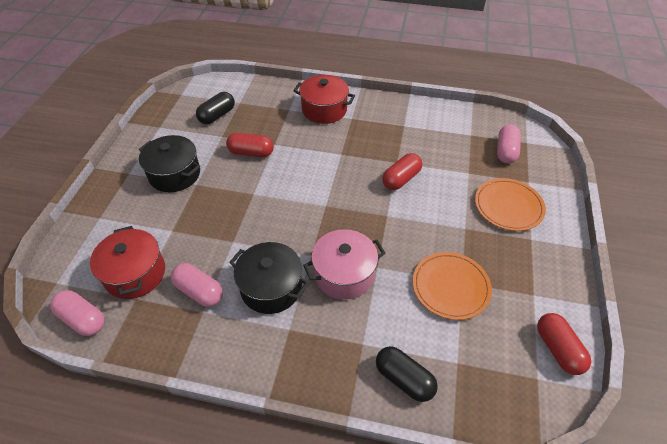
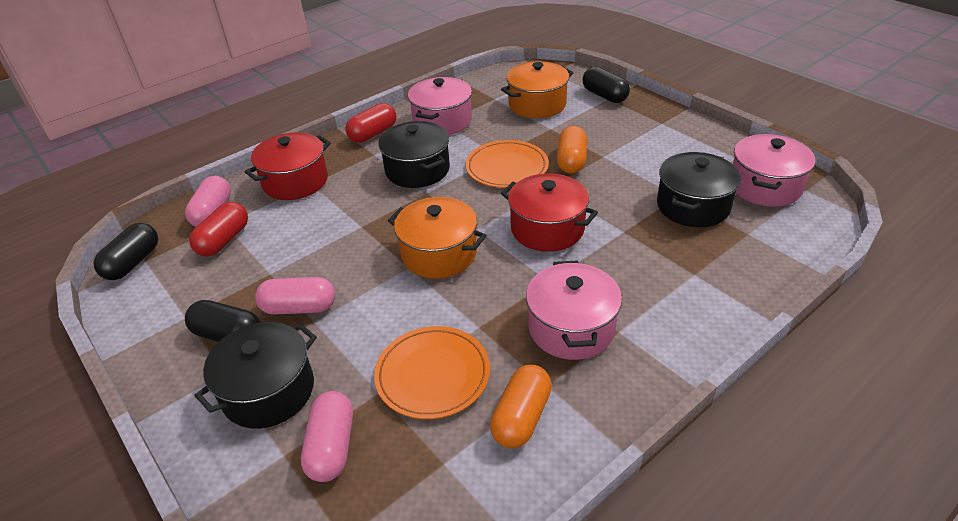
black capsule: [196,92,235,124] [376,346,438,402] = 2 -> [94,223,158,280] [185,300,260,342] [583,67,630,103] = 3
black pot: [139,135,200,192] [229,242,309,314] = 2 -> [194,322,317,429] [378,121,450,188] [657,152,741,227] = 3
orange capsule: none = 0 -> [490,365,552,448] [557,126,587,174] = 2
orange pot: none = 0 -> [388,197,487,279] [501,61,573,118] = 2
pink pot: [303,229,385,300] = 1 -> [408,77,472,135] [526,260,622,360] [733,134,815,207] = 3
red capsule: [226,133,274,157] [382,153,422,190] [537,313,591,375] = 3 -> [189,202,248,257] [345,103,396,143] = 2

